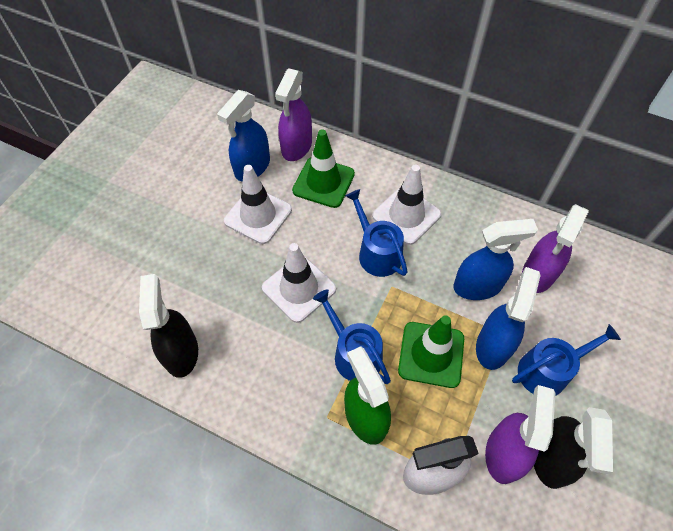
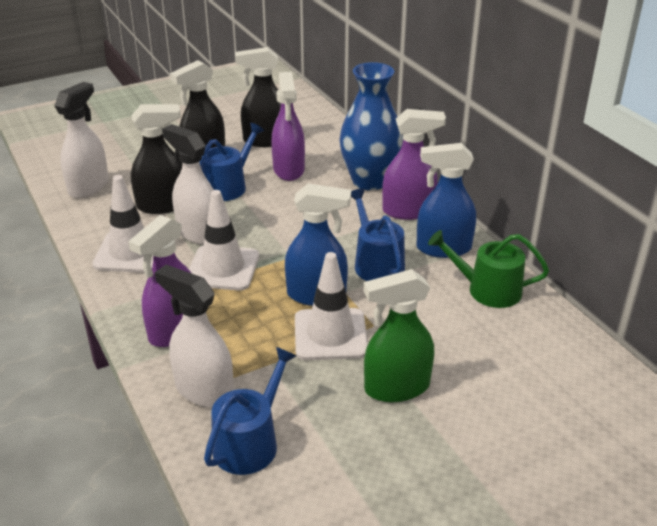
black spray bottle: [139,274,198,378] [534,407,613,489] = 2 -> [131,104,182,214] [170,60,225,148] [235,47,281,147] = 3
blue spray bottle: [217,90,270,181] [453,219,538,300] [476,267,541,370] = 3 -> [285,184,351,306] [416,143,476,258] = 2
blue vase: none = 0 -> [339,62,403,191] = 1
green traffic cone: [292,129,355,208] [398,315,464,388] = 2 -> none = 0
green watering can: none = 0 -> [428,230,549,308] = 1
white spray bottle: [403,436,479,495] = 1 -> [54,82,109,199] [155,264,234,408] [162,124,214,245] = 3

